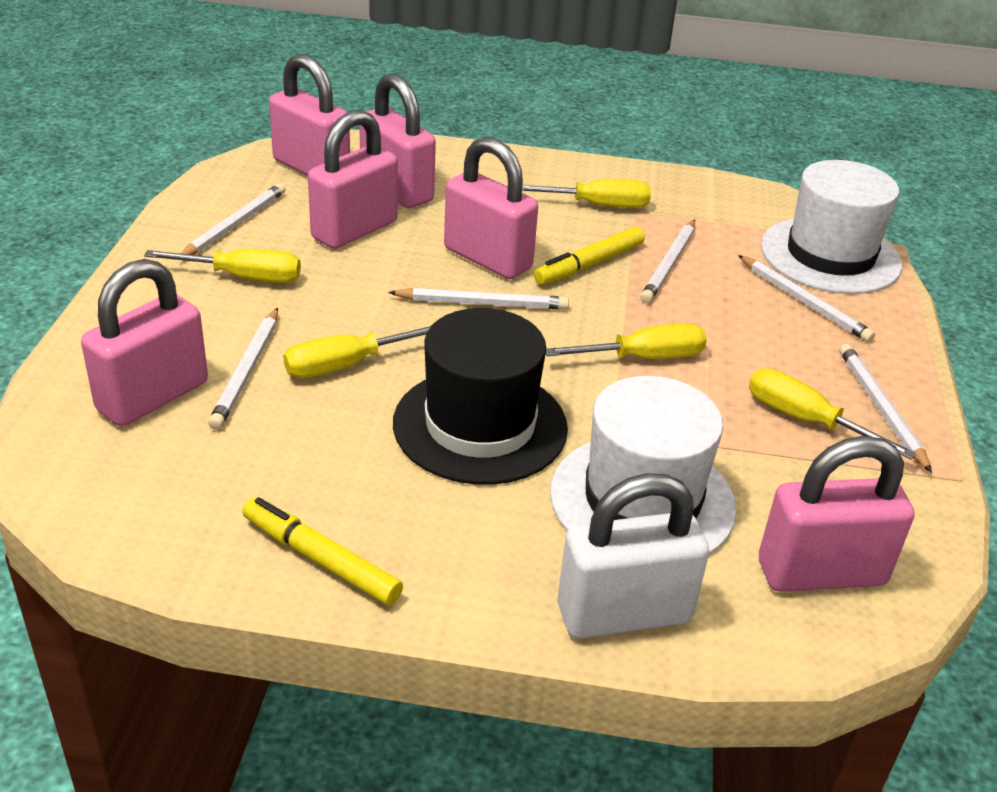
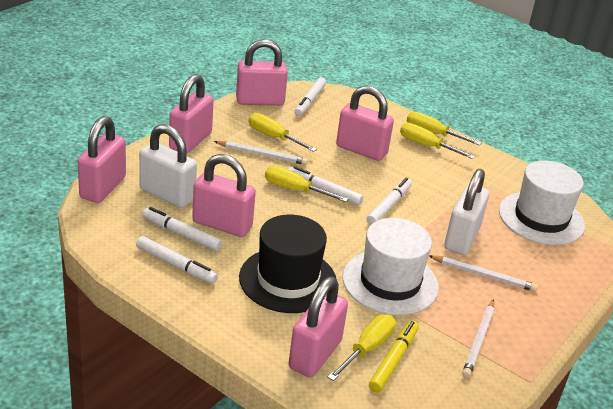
white marker: none = 0 -> [136,236,218,284] [142,207,222,251] [288,166,363,206] [294,77,326,116] [366,178,412,225] = 5
white padlock: [558,473,709,639] = 1 -> [139,124,197,208] [444,169,489,255] = 2
white pencil: [181,183,286,255] [208,308,278,430] [388,288,569,310] [640,220,695,303] [738,255,875,342] [839,344,932,473] = 6 -> [214,141,308,165] [429,255,538,292] [462,299,494,378] = 3
yellow marker: [242,497,403,605] [534,227,645,285] = 2 -> [369,321,419,393] = 1

